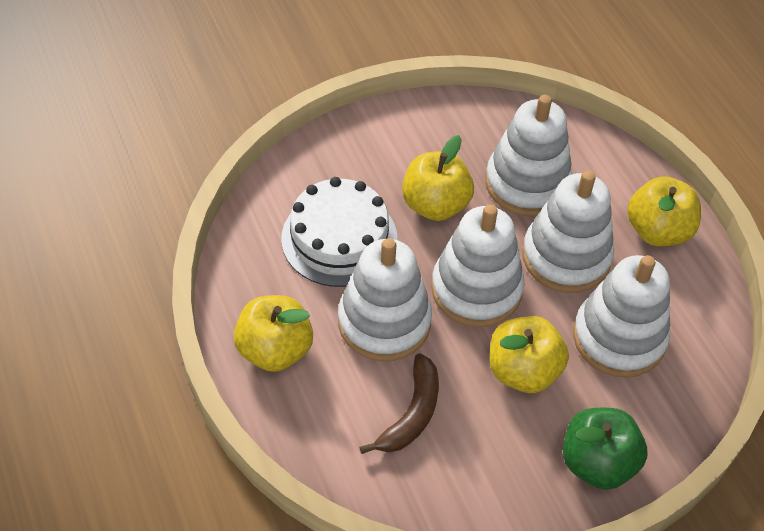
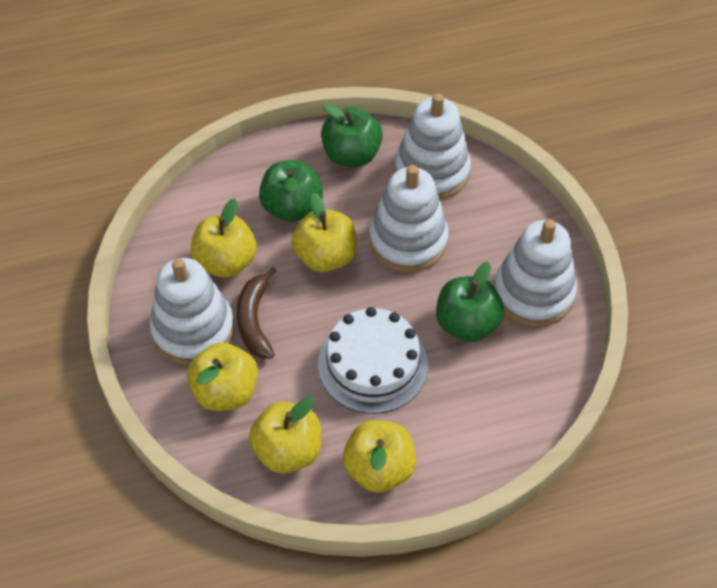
green apple: [563,408,647,490] = 1 -> [259,160,323,222] [321,103,383,167] [436,261,504,342] = 3
white stacking toy: [338,238,432,361] [431,204,525,327] [485,95,573,216] [522,171,614,293] [573,255,670,378] = 5 -> [150,258,235,365] [369,165,449,272] [395,93,471,200] [494,219,577,327] = 4
yellow apple: [234,295,313,372] [402,135,474,221] [489,316,569,393] [627,176,701,246] = 4 -> [187,343,258,411] [191,198,257,278] [249,396,321,473] [291,193,357,272] [343,420,416,493] = 5

